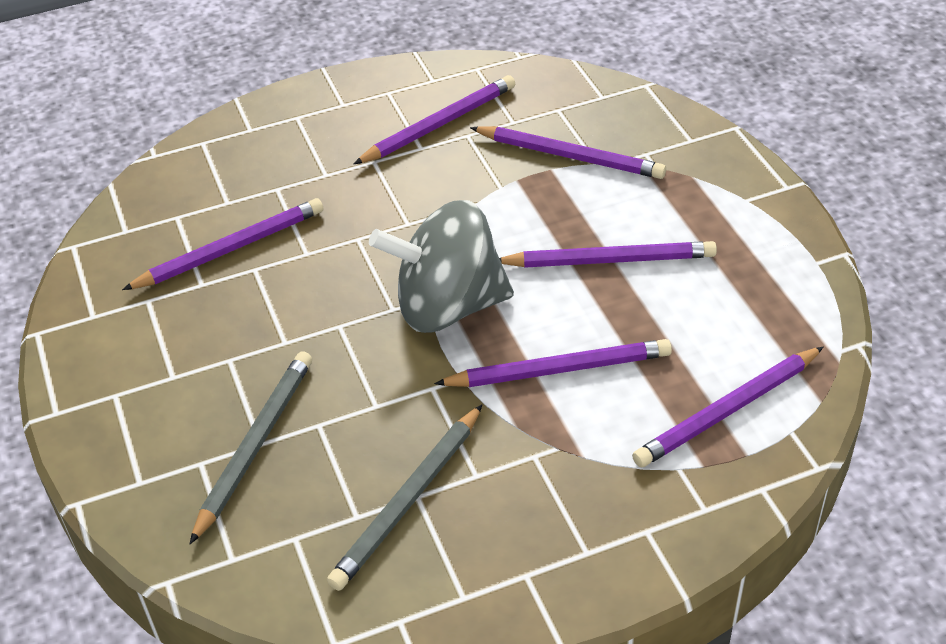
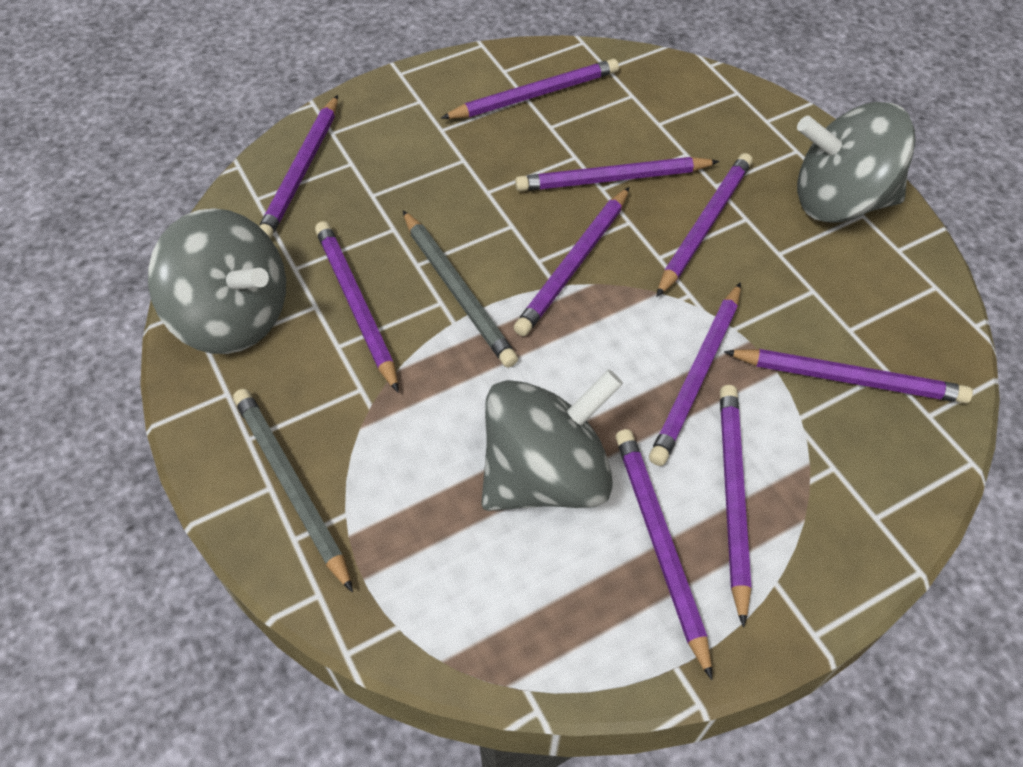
grey spinning top: [369,200,514,333] = 1 -> [148,208,286,354] [481,369,623,511] [797,102,916,223] = 3
purple pencil: [122,198,324,290] [354,75,515,164] [434,339,672,387] [470,126,666,179] [499,241,717,268] [632,346,824,467] = 6 -> [259,95,338,239] [315,221,399,393] [441,59,619,119] [514,187,629,336] [515,157,720,191] [615,429,712,680] [649,282,741,466] [656,153,753,297] [720,385,752,628] [724,349,973,403] = 10

